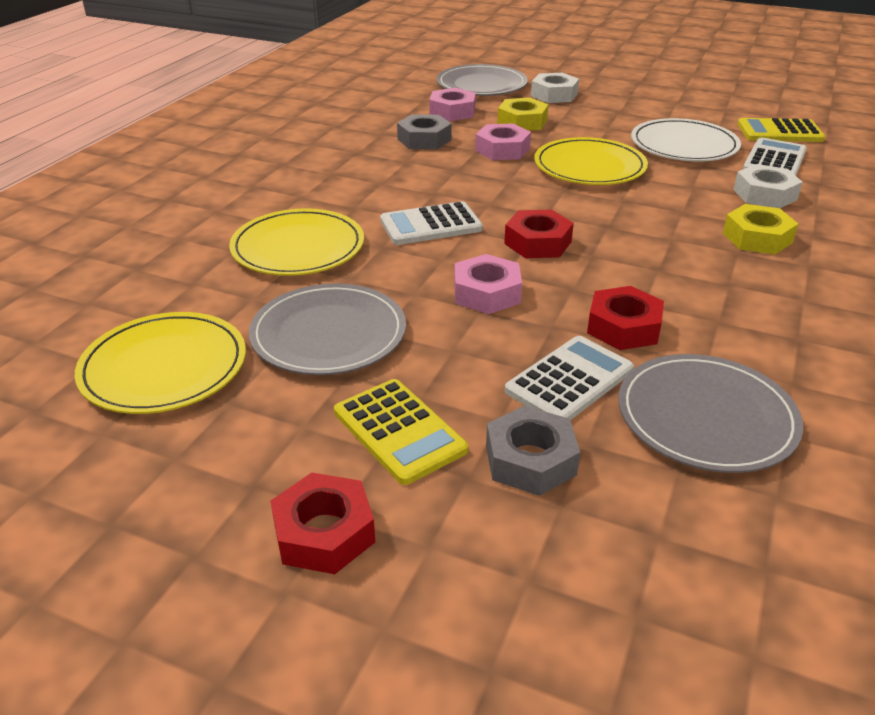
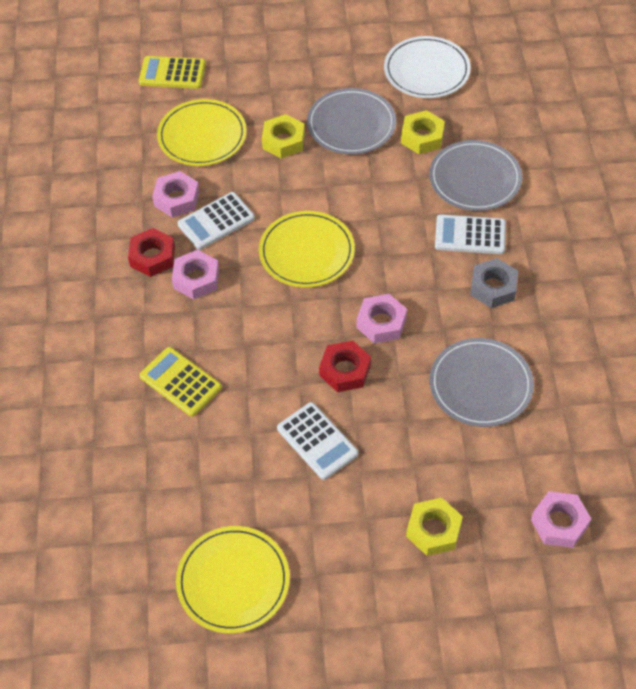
grey nut: [397,114,452,150] [486,405,580,496] = 2 -> [470,258,518,308] = 1
pink nut: [430,88,476,121] [454,254,522,314] [475,123,531,160] = 3 -> [152,171,200,217] [172,250,219,299] [357,294,407,344] [531,491,591,548] = 4
red nut: [270,473,375,574] [504,210,574,258] [587,286,664,350] = 3 -> [128,228,175,277] [319,341,371,392] = 2
white nut: [531,73,579,103] [733,164,803,208] = 2 -> none = 0
yellow nut: [497,97,548,131] [723,204,798,255] = 2 -> [262,114,305,159] [401,110,445,154] [406,498,463,556] = 3

